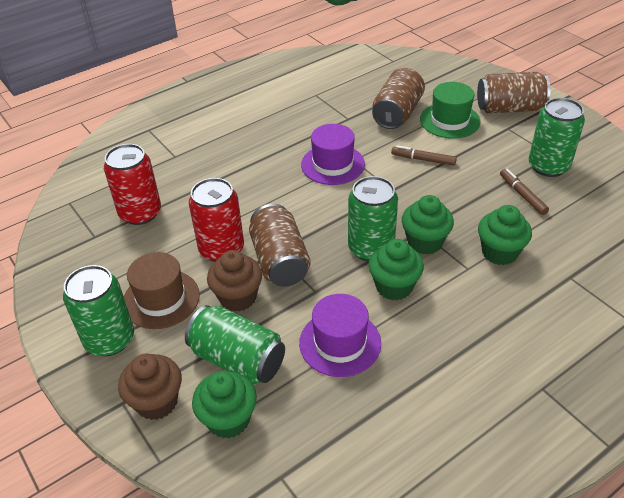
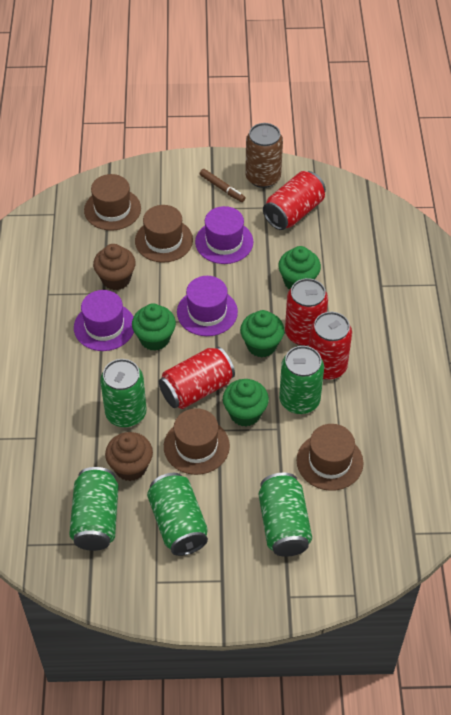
brown can: [249,204,311,287] [372,68,425,129] [477,72,550,113] = 3 -> [245,123,283,188] = 1
brown hat: [124,252,200,329] = 1 -> [84,174,141,231] [135,205,193,263] [164,408,230,475] [297,424,363,491] = 4
brown marker: [391,145,457,166] [500,169,549,215] = 2 -> [200,169,245,202] = 1
green can: [63,265,134,356] [185,305,285,385] [348,176,398,261] [529,98,585,177] = 4 -> [69,467,118,551] [100,359,147,427] [147,473,208,556] [259,473,312,557] [279,346,324,414] = 5
green hat: [420,82,481,139] = 1 -> none = 0
purple hat: [299,294,381,377] [301,124,365,185] = 2 -> [74,290,134,351] [177,276,238,336] [195,206,253,264] = 3
red can: [104,144,161,225] [189,178,244,262] = 2 -> [159,347,235,409] [263,171,326,230] [285,278,328,346] [309,312,352,380] = 4

